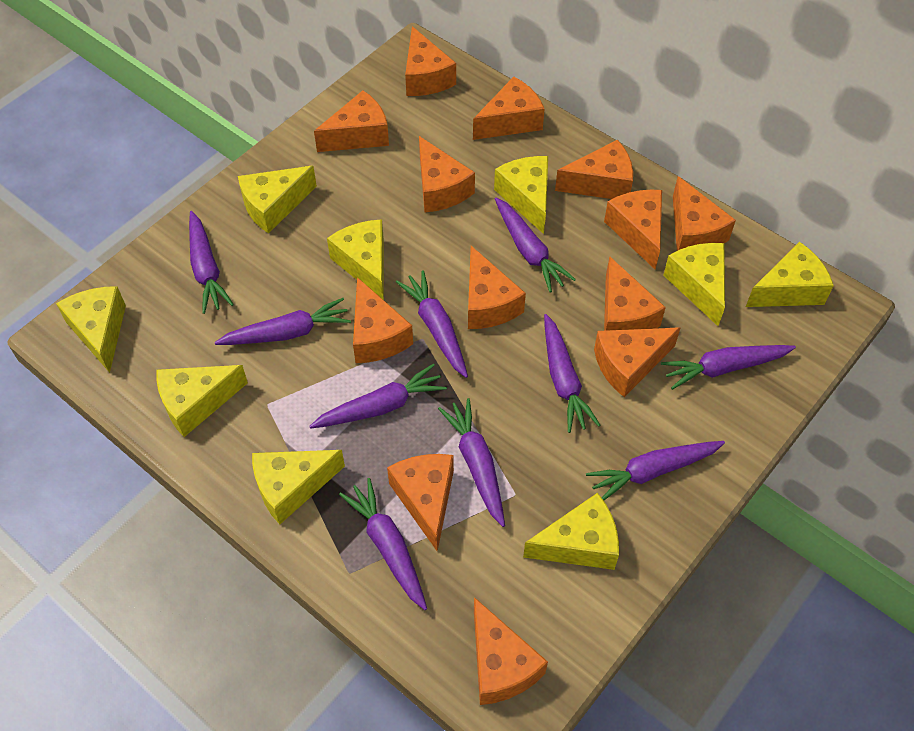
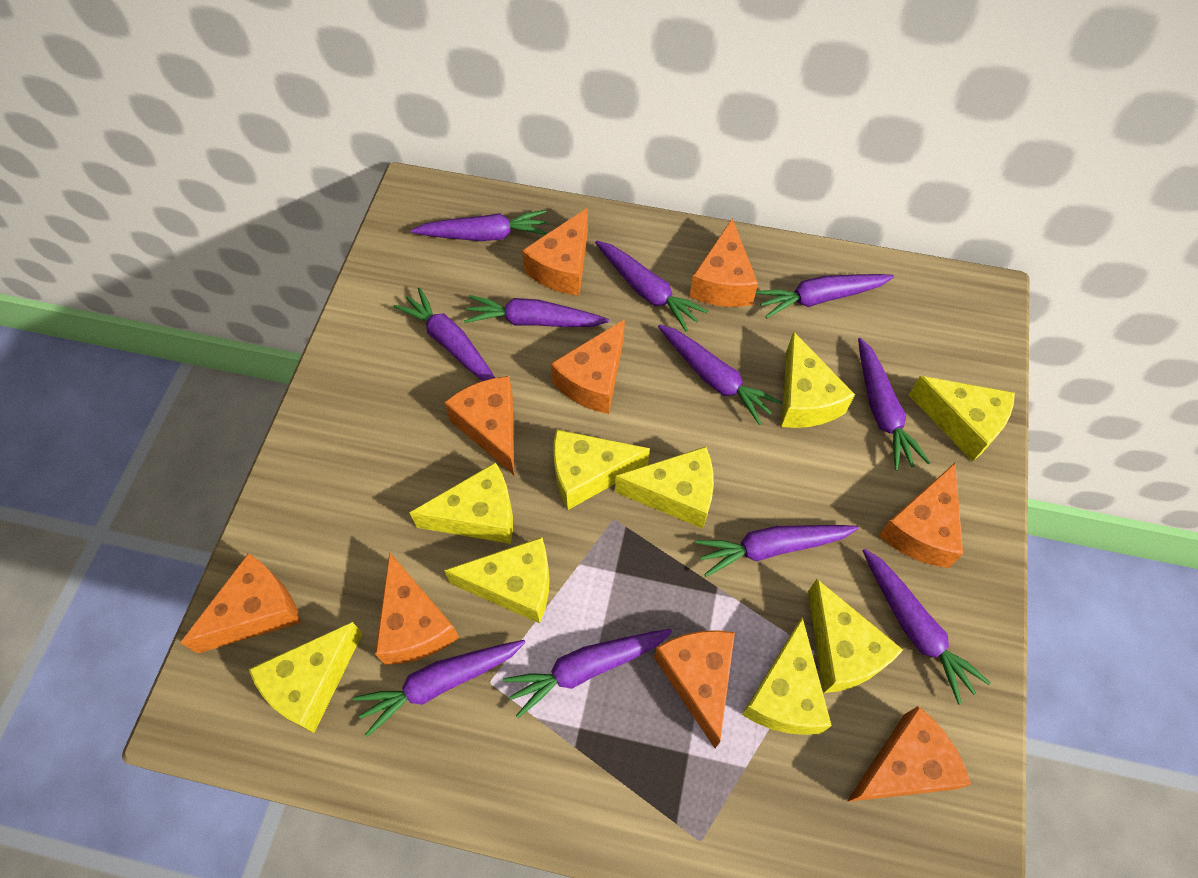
orange cheese: [314,90,389,152] [353,277,413,363] [387,454,454,551] [405,26,456,96] [419,136,475,212] [468,246,526,329] [473,76,545,140] [474,597,548,705] [555,139,633,199] [594,327,681,397] [604,190,662,269] [604,256,666,331] [673,176,736,251] = 13 -> [180,553,301,653] [375,552,459,665] [444,376,514,475] [522,208,588,296] [551,319,625,414] [654,630,735,748] [690,218,758,307] [847,706,971,802] [878,463,963,568] = 9
purple carrot: [189,211,234,314] [215,298,351,345] [309,364,447,428] [339,478,427,610] [396,270,468,378] [438,398,505,527] [495,197,576,292] [544,314,600,433] [586,441,725,501] [661,345,796,390] = 10 -> [353,640,526,737] [394,287,495,381] [411,210,548,241] [464,295,609,327] [503,629,672,718] [595,240,709,332] [658,324,782,425] [696,525,859,577] [756,274,894,318] [858,338,930,471] [863,549,991,705] = 11

